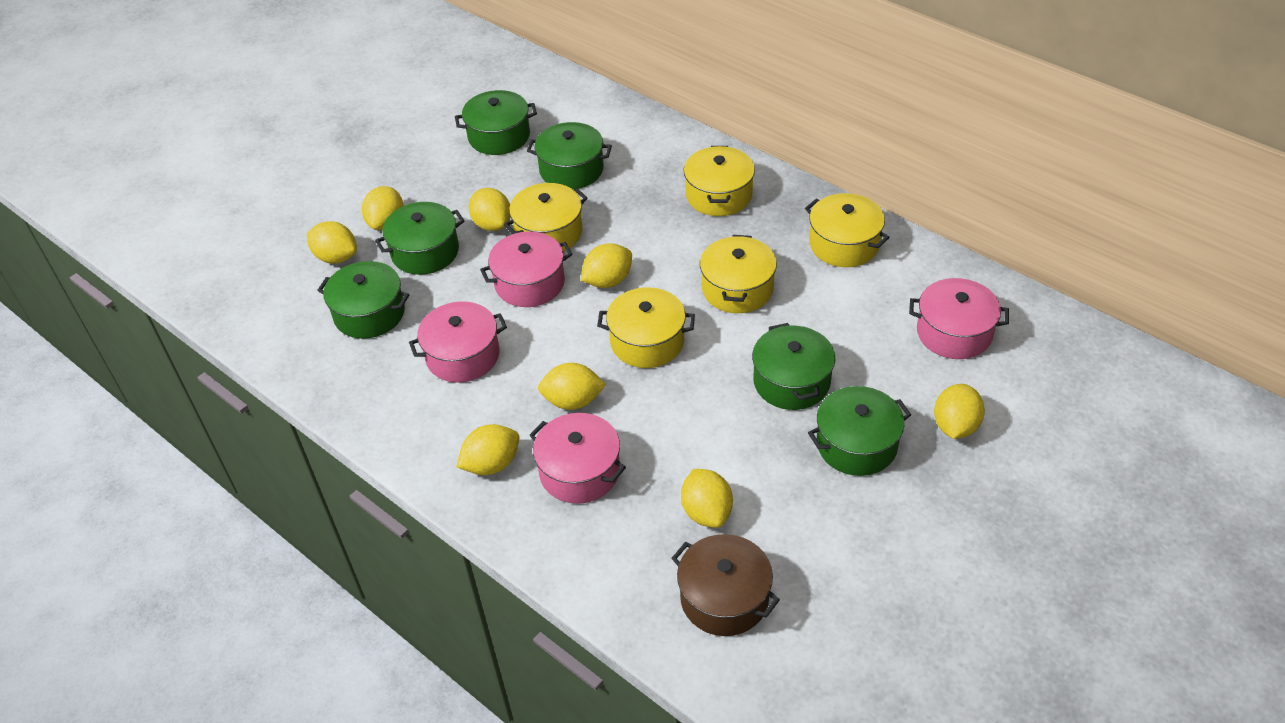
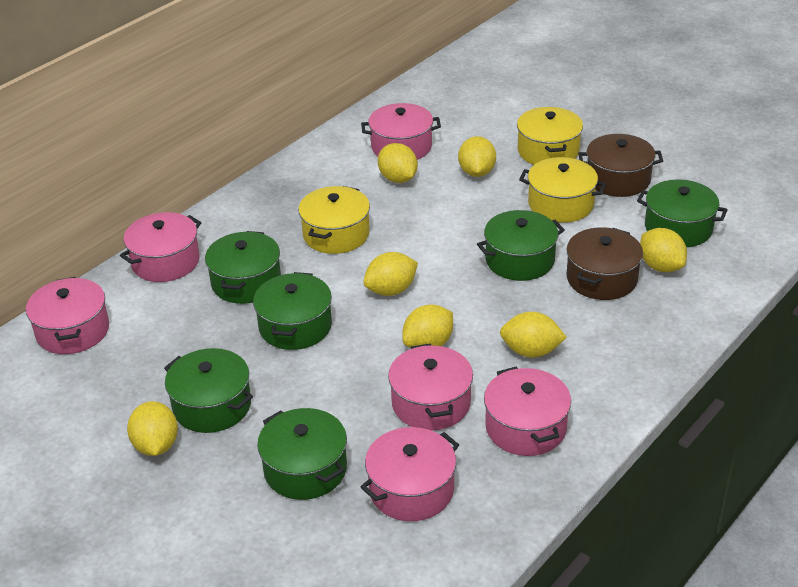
brown pot: [671,534,780,636] = 1 -> [566,227,643,300] [578,134,663,197] = 2
pink pot: [409,301,507,383] [480,231,573,307] [529,413,626,504] [909,278,1009,359] = 4 -> [26,277,109,354] [120,212,201,282] [361,103,441,160] [361,427,459,521] [388,344,473,431] [484,367,571,456] = 6
yellow lemon: [307,221,357,264] [362,186,404,231] [456,424,519,475] [469,188,511,231] [538,363,606,410] [581,243,632,288] [681,469,733,528] [934,384,985,439] = 8 -> [127,401,178,456] [363,252,418,296] [378,143,418,183] [402,304,453,348] [458,136,496,177] [500,312,567,358] [640,228,687,272] = 7
yellow pot: [504,183,588,251] [597,287,695,368] [684,146,755,216] [700,235,777,313] [805,193,890,267] = 5 -> [298,186,370,254] [517,107,583,165] [519,157,606,223] = 3

